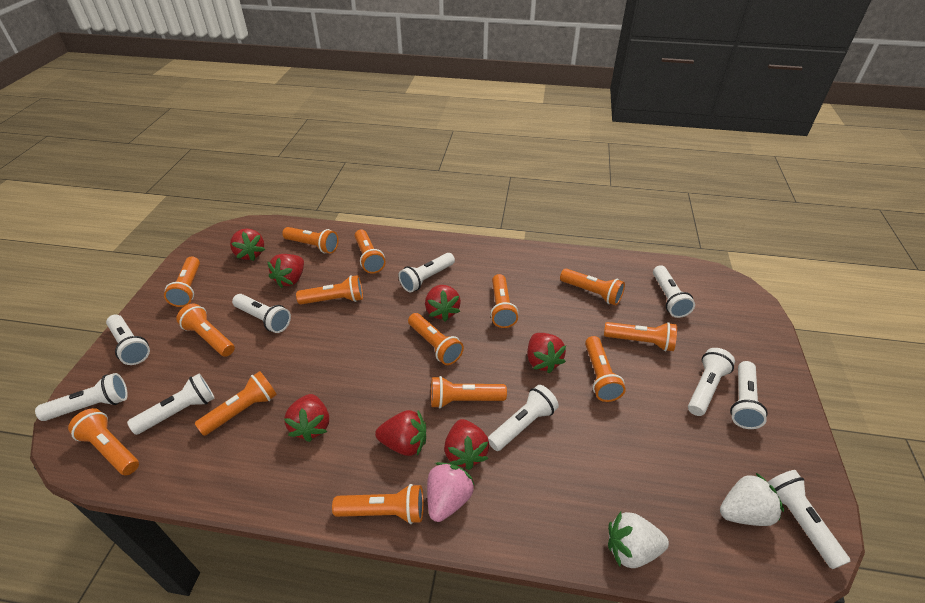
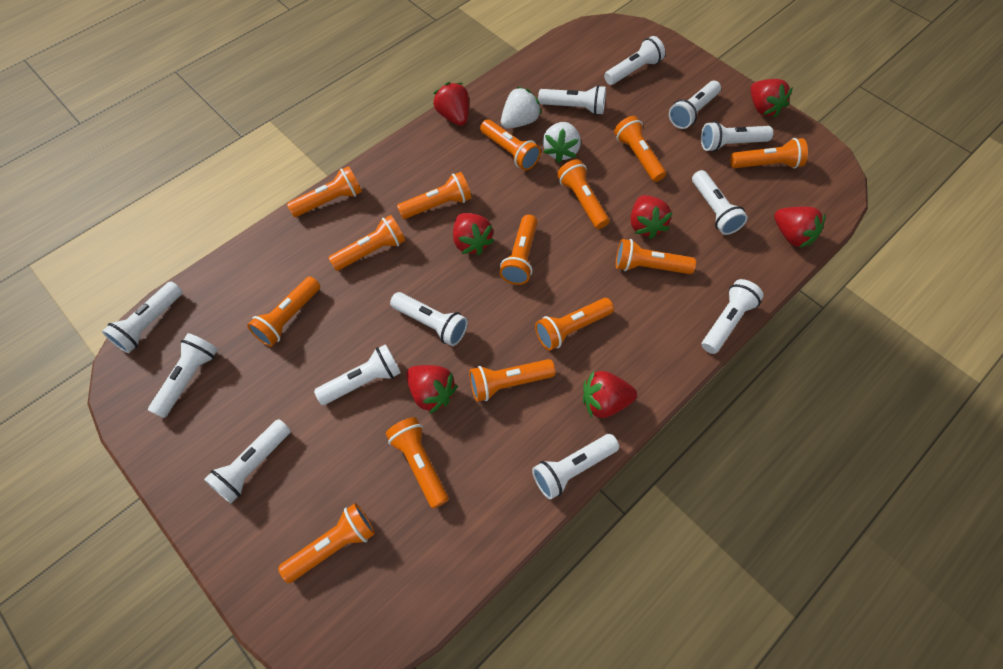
pink strawberry: [427,462,474,522] = 1 -> none = 0
white flashlight: [35,373,128,421] [106,315,150,365] [127,374,215,435] [232,294,291,333] [398,253,455,293] [488,385,559,451] [653,265,695,318] [688,348,735,416] [730,361,768,429] [768,470,850,569] = 10 -> [102,282,183,353] [148,333,218,418] [204,419,291,503] [314,344,401,405] [390,292,468,346] [532,434,619,500] [538,85,606,115] [604,36,665,85] [669,81,721,129] [692,170,748,235] [701,121,773,152] [702,279,764,354] = 12

